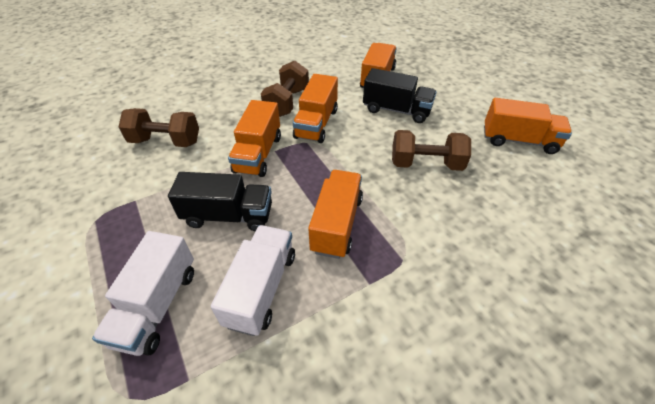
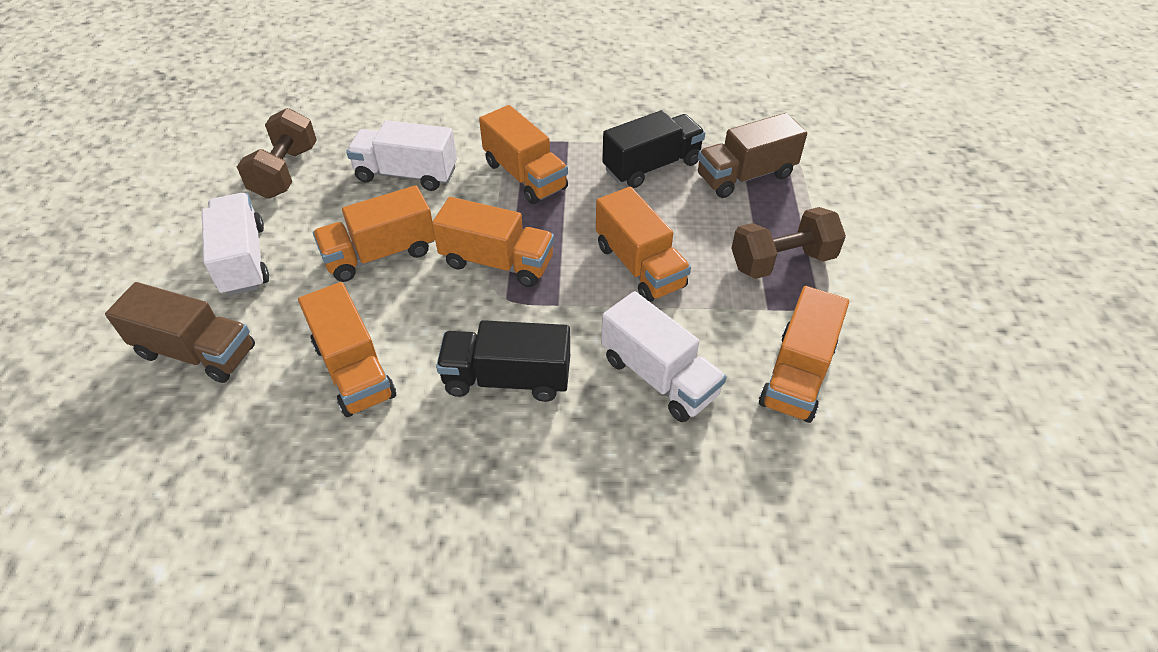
brown dumbbell: [119,108,199,147] [261,61,309,117] [392,130,471,171] = 3 -> [237,108,317,199] [731,207,846,279] = 2
brown truck: none = 0 -> [105,282,255,383] [698,113,807,198] = 2
orange truck: [228,100,281,177] [293,74,338,143] [308,170,363,259] [360,43,397,89] [484,98,572,154] = 5 -> [298,282,396,417] [313,185,435,282] [432,197,554,287] [479,105,568,204] [596,187,691,302] [759,286,849,423] = 6
white truck: [92,231,194,356] [211,225,295,336] = 2 -> [202,193,269,296] [346,120,457,191] [601,291,727,422] = 3

